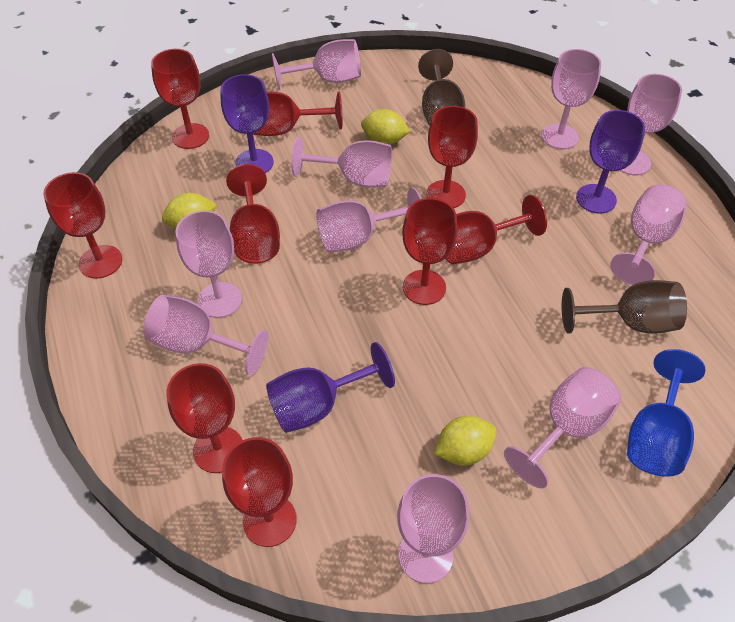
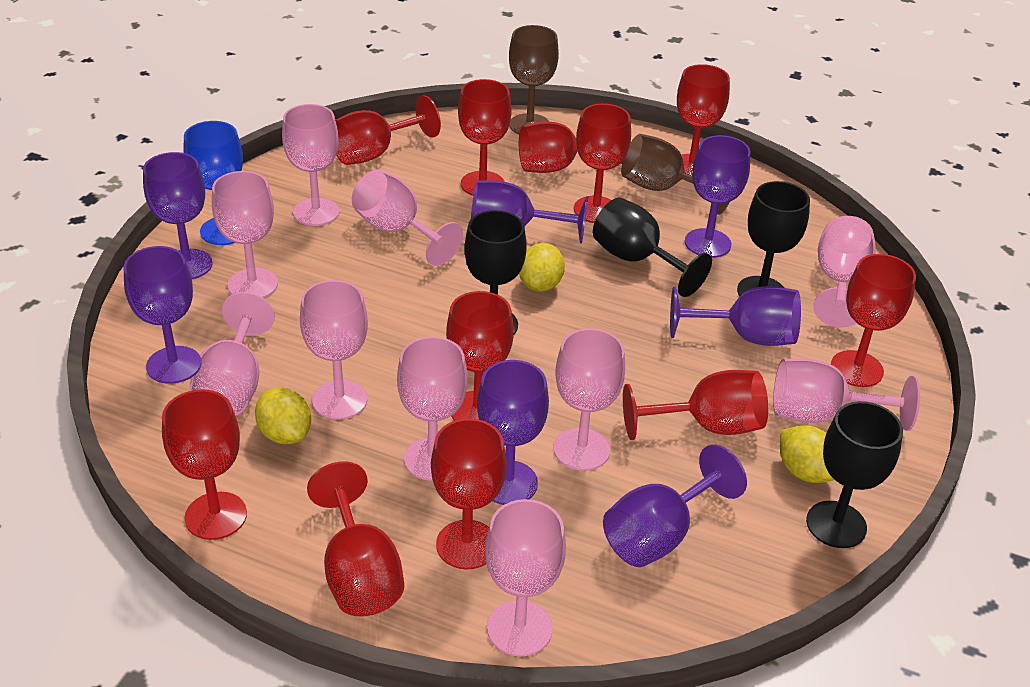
black goblet: none = 0 -> [464,210,527,335] [593,198,712,297] [737,181,810,296] [806,401,903,548] = 4
purple goblet: [221,74,274,173] [266,342,395,433] [576,110,645,213] = 3 -> [124,246,200,384] [143,152,213,279] [471,180,588,243] [477,360,549,505] [603,444,747,567] [670,286,801,346] [685,135,750,258] = 7
red goblet: [43,172,122,279] [151,49,209,149] [167,363,243,473] [222,437,297,547] [226,164,280,264] [253,91,343,136] [402,198,458,305] [426,106,478,208] [445,195,547,264] = 9 -> [162,389,247,540] [307,461,404,617] [335,95,441,165] [431,418,507,570] [446,291,514,421] [458,79,512,196] [519,121,631,173] [574,104,631,223] [623,370,768,440] [677,64,730,175] [831,254,916,387] = 11

